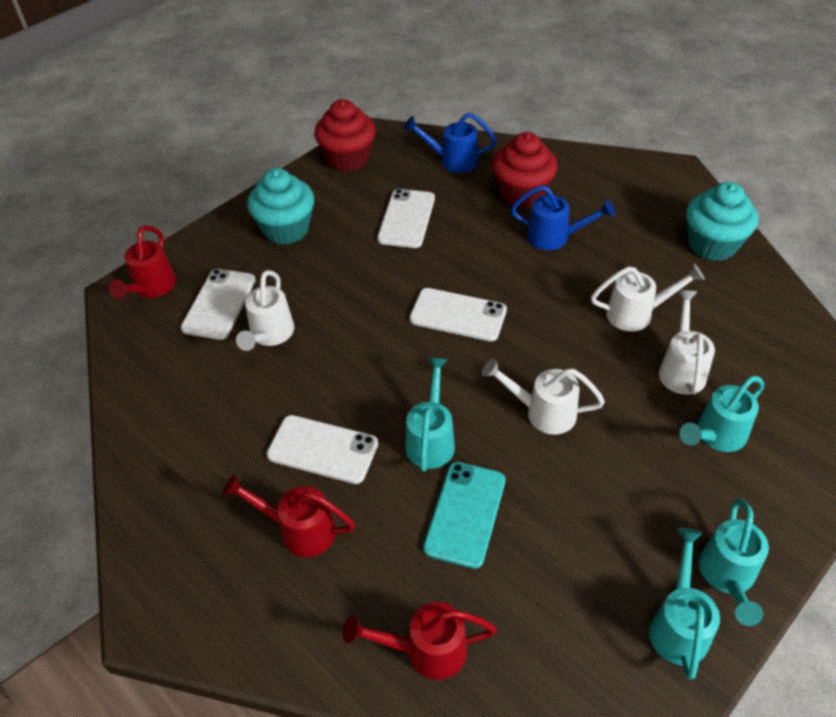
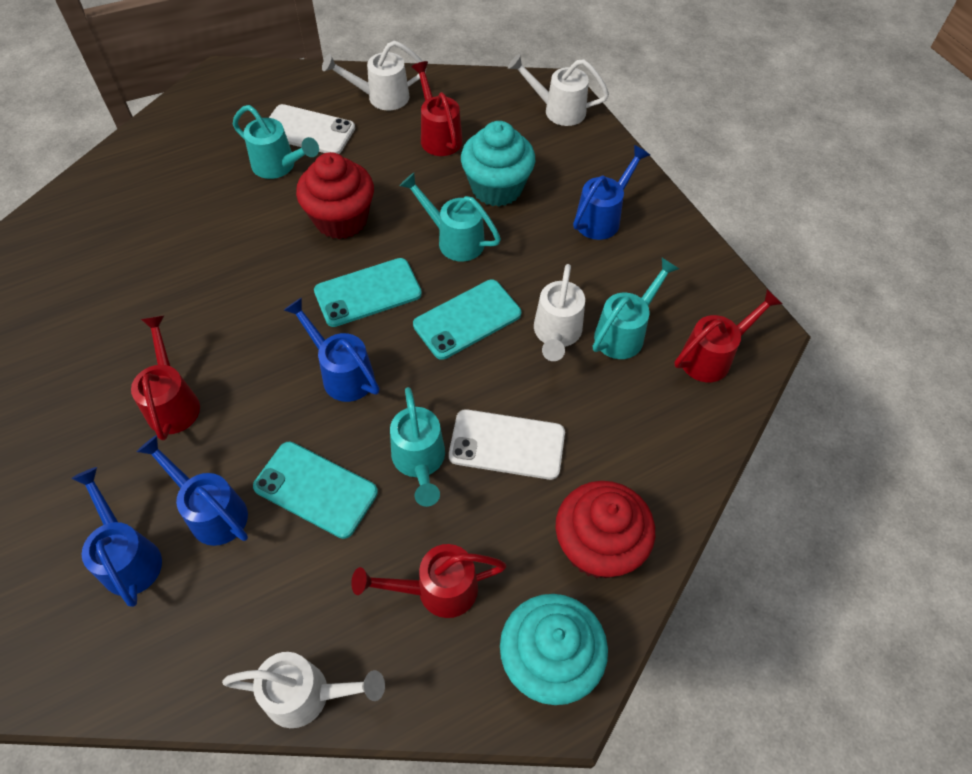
blue watering can: [404,113,497,173] [511,185,615,250] = 2 -> [71,467,162,607] [137,435,248,546] [283,298,380,402] [573,145,650,240] = 4
red watering can: [109,225,176,299] [222,474,355,557] [343,602,497,680] = 3 -> [131,316,200,441] [351,544,506,618] [411,61,463,156] [674,289,782,382] = 4
turquoise phone: [423,462,506,569] = 1 -> [253,442,378,539] [314,258,422,327] [413,280,521,360] = 3
white phone: [181,269,256,340] [266,415,378,484] [377,189,435,248] [409,288,507,341] = 4 -> [269,104,355,154] [449,409,565,480] = 2

